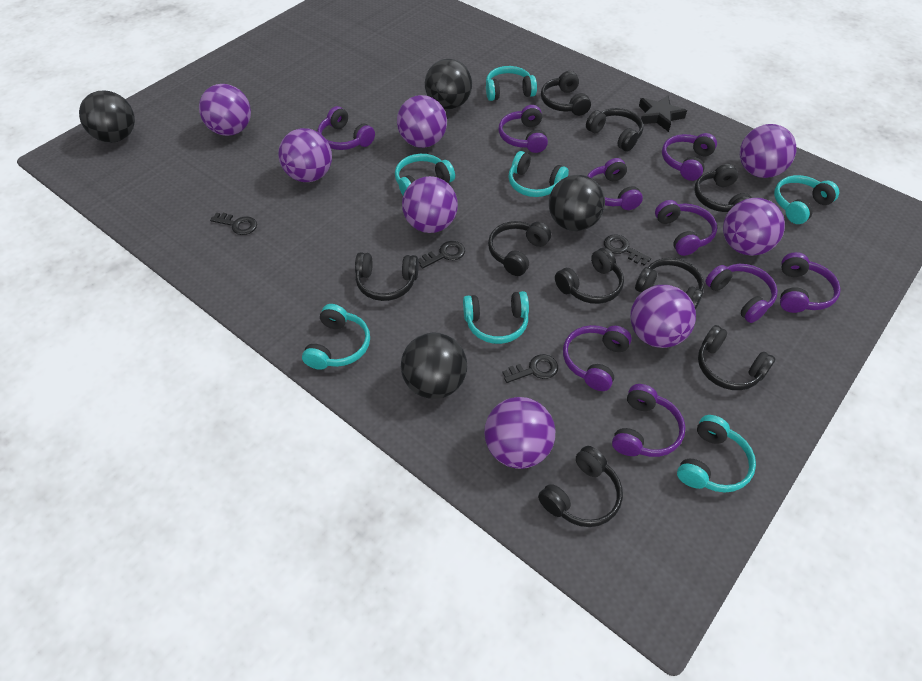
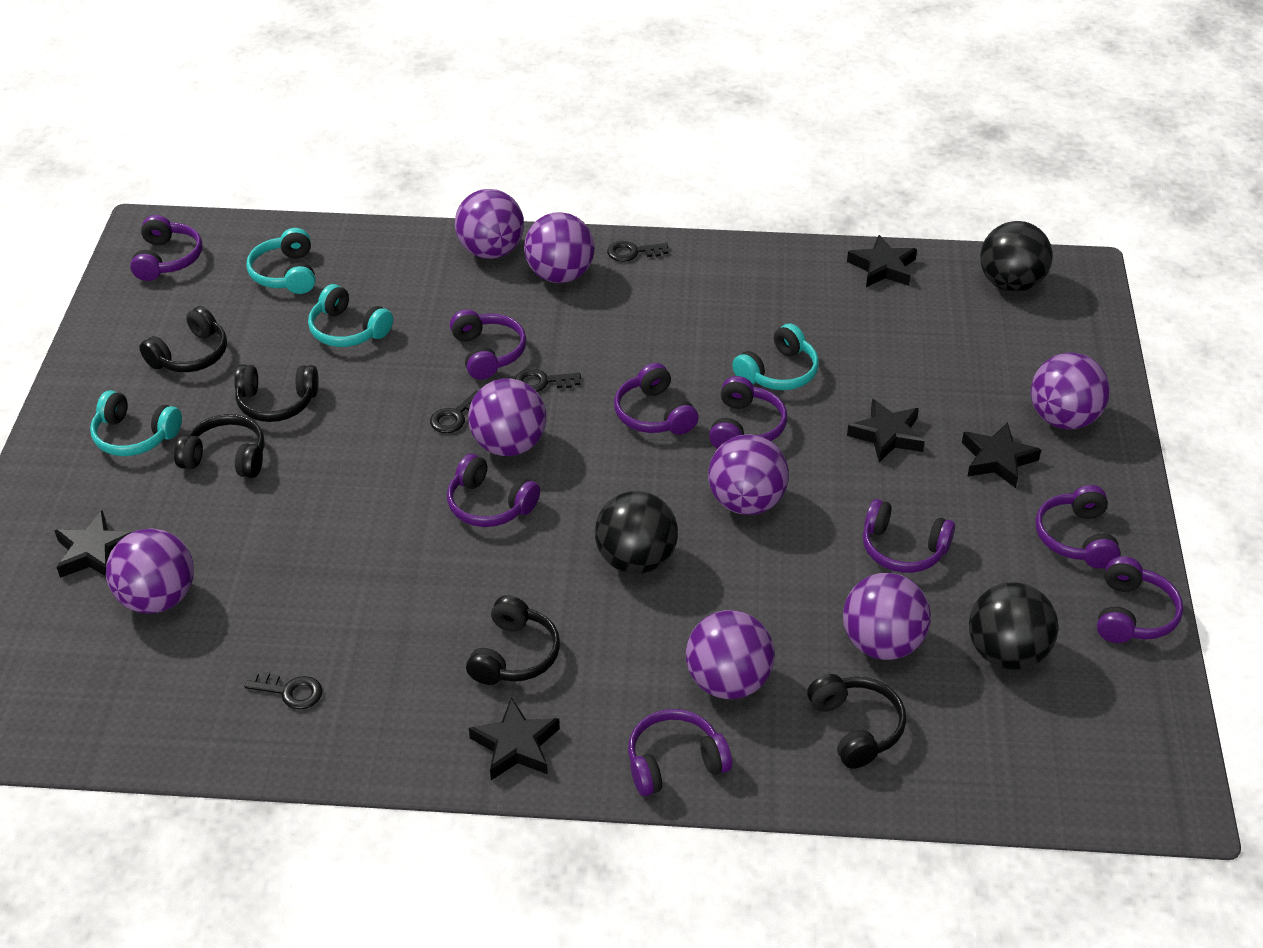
black ball: [79,90,135,143] [401,332,467,399] [425,59,472,109] [549,175,605,231] = 4 -> [595,491,678,574] [969,582,1058,670] [980,221,1053,292] = 3
black headphones: [355,252,419,301] [488,221,551,276] [538,446,623,527] [541,71,591,116] [555,248,624,304] [586,108,643,152] [635,258,704,310] [694,164,752,212] [698,325,776,390] = 9 -> [139,306,227,372] [174,414,265,478] [234,364,319,422] [466,595,560,685] [807,674,906,769] = 5
black star: [639,95,687,132] = 1 -> [54,510,132,578] [469,697,560,780] [847,235,917,287] [847,399,925,462] [962,422,1041,488] = 5
turquoise headphones: [302,304,370,370] [395,154,455,195] [463,291,529,344] [486,66,537,101] [508,151,569,197] [677,415,756,493] [774,175,839,224] = 7 -> [90,390,182,456] [246,228,315,294] [308,284,393,347] [732,323,819,390] = 4

